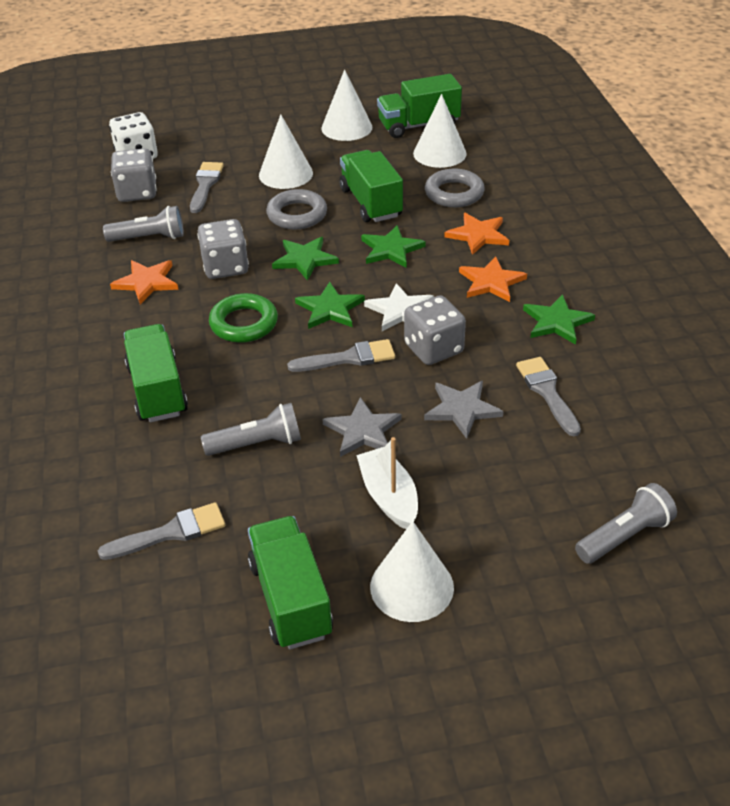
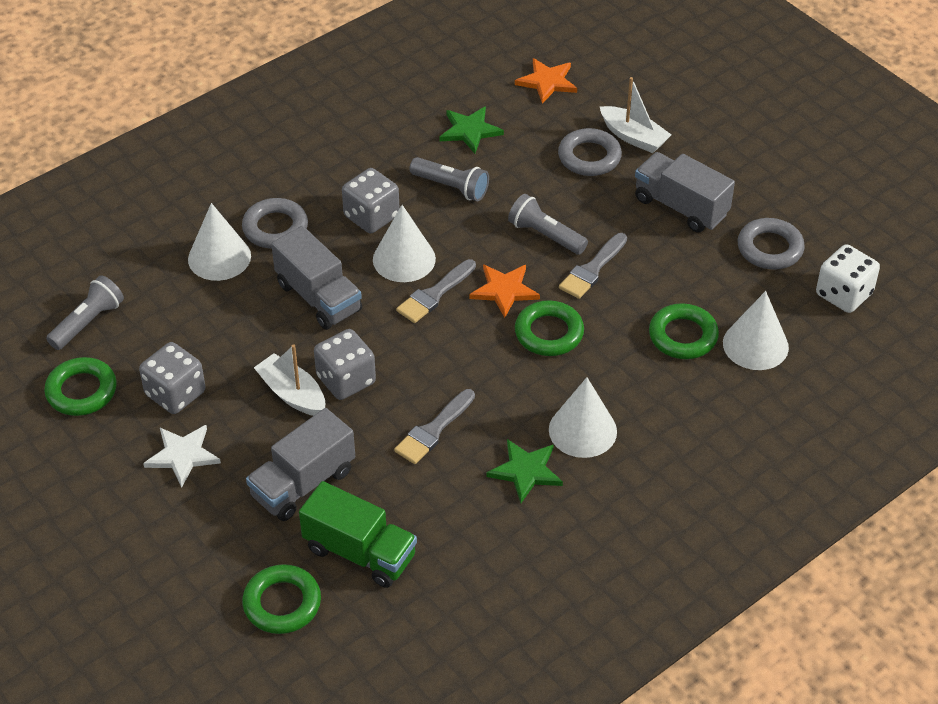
green ring: [209,293,278,343] = 1 -> [44,357,117,416] [242,564,321,634] [515,300,584,356] [649,303,719,359] = 4
green star: [272,237,339,281] [295,282,365,329] [361,225,426,268] [523,294,595,345] = 4 -> [439,106,504,153] [486,439,563,503] = 2
green truck: [124,324,188,422] [248,516,333,649] [340,150,403,222] [377,74,462,138] = 4 -> [299,481,417,588] = 1
grey brush: [98,502,225,560] [190,162,224,213] [287,339,395,372] [516,357,581,436] = 4 -> [394,389,475,464] [396,259,476,323] [559,233,627,299] = 3
grey ring: [266,189,327,229] [425,169,485,207] = 2 -> [242,198,308,249] [558,128,622,176] [737,218,805,269] = 3
grey star: [322,397,402,457] [424,381,503,439] = 2 -> none = 0
grey truck: none = 0 -> [246,408,355,521] [271,226,362,330] [635,152,735,233] = 3
orange star: [110,260,179,304] [444,213,509,255] [459,256,527,302] = 3 -> [469,264,540,318] [515,58,577,104] = 2
white boat: [356,437,418,529] = 1 -> [254,345,325,416] [600,77,671,153] = 2

